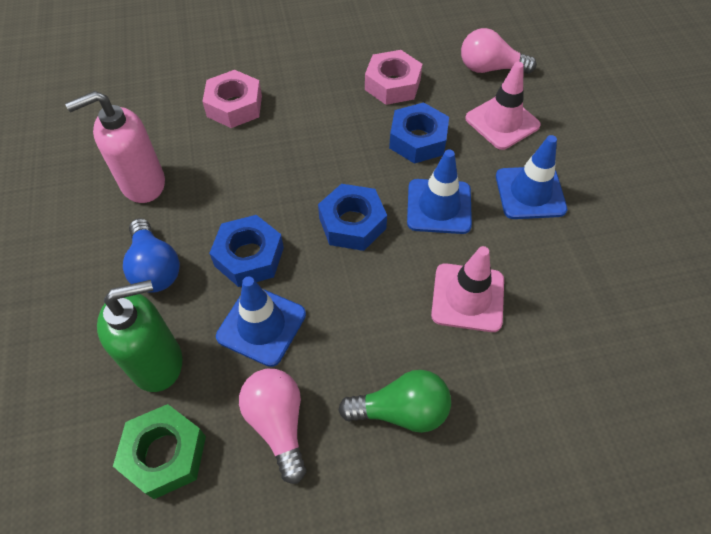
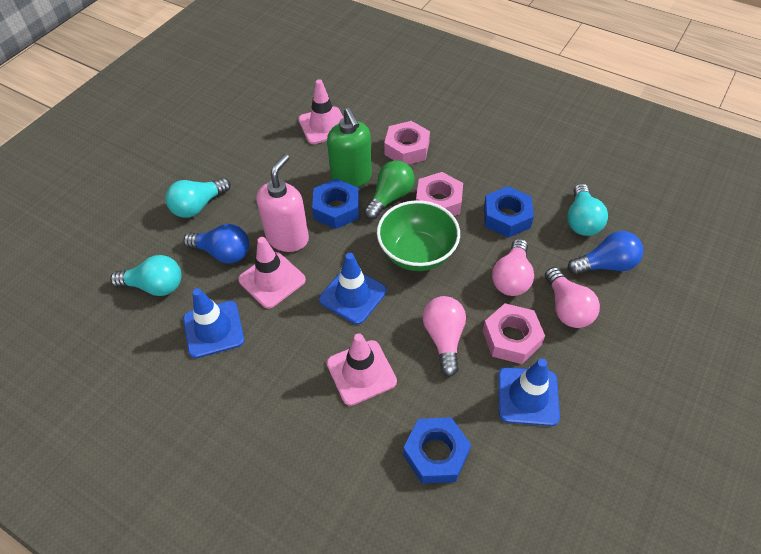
blue light bulb: [123,218,180,293] = 1 -> [183,224,249,264] [568,231,643,275] = 2
green bowl: none = 0 -> [377,200,460,271] = 1
green nut: [113,404,206,499] = 1 -> none = 0
pink light bulb: [239,369,306,484] [461,28,537,74] = 2 -> [423,296,466,377] [492,239,534,296] [545,267,600,328] = 3
pink nut: [202,70,262,128] [365,50,422,105] = 2 -> [384,121,430,165] [416,172,463,216] [483,303,545,364] = 3
pink traffic cone: [431,246,504,332] [465,62,541,150] = 2 -> [238,237,306,309] [298,79,344,144] [327,333,397,406] = 3
turquoise light bulb: none = 0 -> [110,255,182,296] [165,178,231,218] [567,184,608,236] = 3

